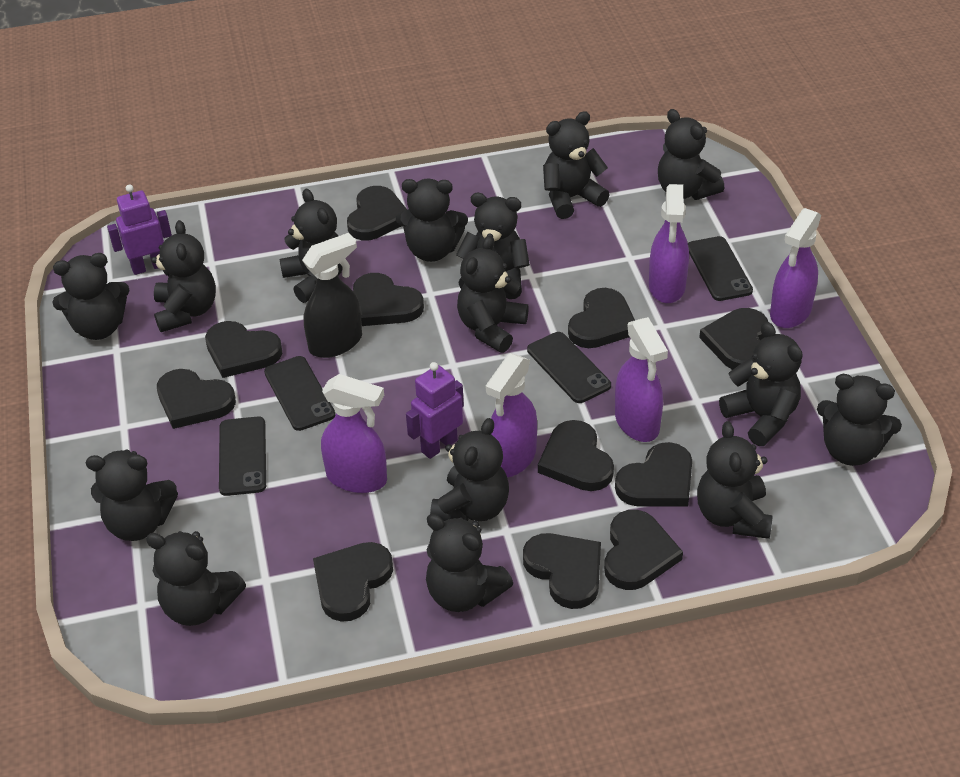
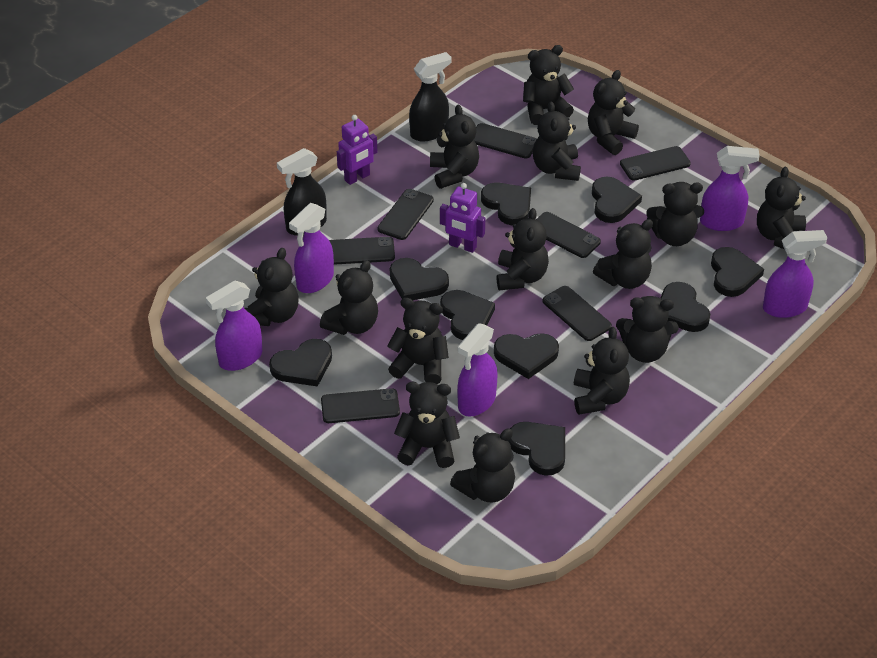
black heart: [157,369,236,429] [205,321,282,378] [313,542,393,622] [347,186,407,240] [353,273,424,326] [523,533,601,609] [538,420,614,491] [568,288,635,348] [604,510,683,590] [615,442,692,507] [699,308,768,370] = 11 -> [269,339,332,387] [390,258,449,300] [440,290,495,340] [481,183,531,225] [494,333,559,379] [508,422,565,476] [592,176,642,223] [660,282,710,332] [711,247,764,297] = 9
black phone: [219,416,266,496] [264,356,335,431] [527,332,611,403] [688,236,753,301] = 4 -> [321,388,400,423] [329,237,395,265] [377,189,434,240] [474,123,537,158] [536,212,601,258] [543,286,612,341] [620,146,691,181] = 7
black spray bottle: [302,233,362,358] = 1 -> [277,148,327,236] [409,52,452,141] = 2

